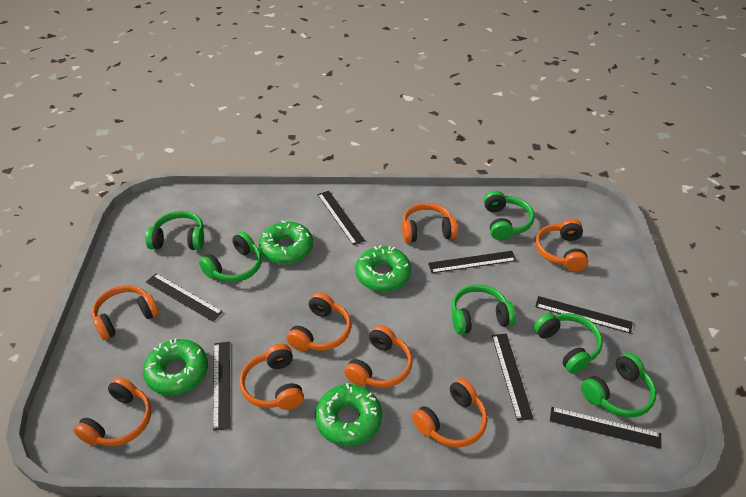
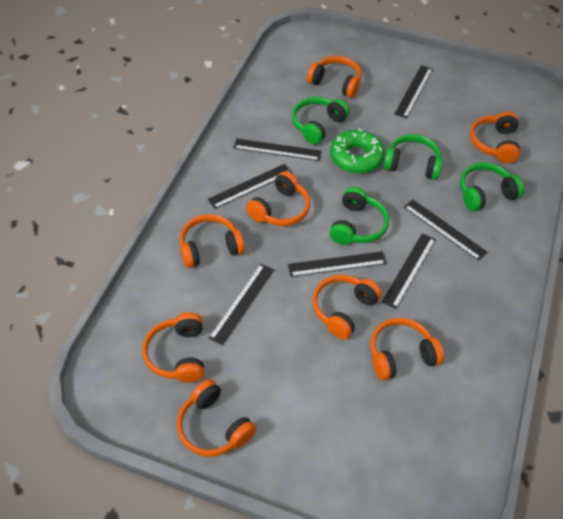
green donut: [143,338,208,395] [259,220,313,264] [315,383,382,446] [356,245,411,292] = 4 -> [330,128,385,174] = 1
green headphones: [146,211,204,250] [199,232,262,282] [451,284,516,334] [484,191,534,240] [534,313,603,374] [581,353,656,417] = 6 -> [292,97,350,145] [330,187,389,245] [384,134,443,180] [460,163,524,211] = 4

